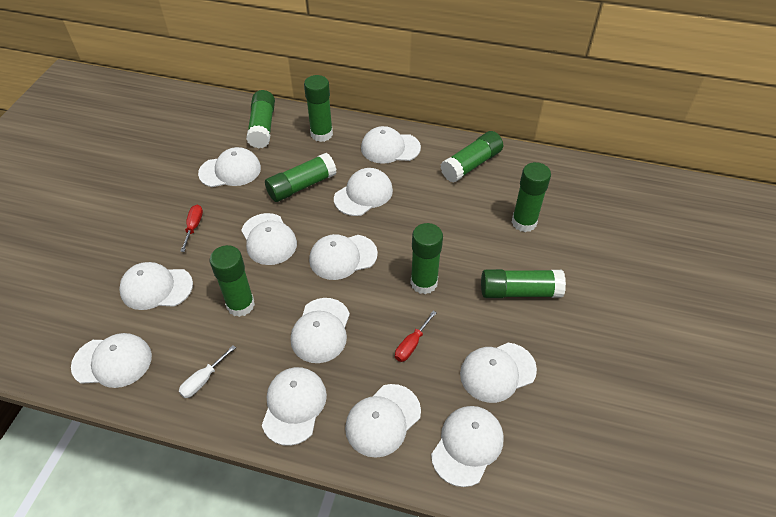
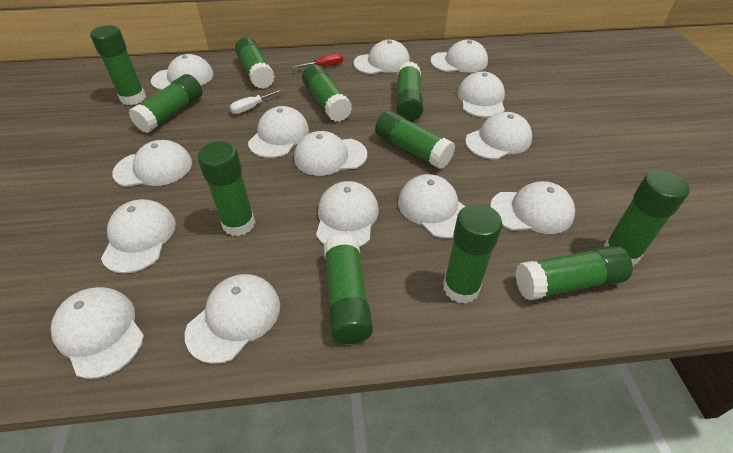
green glue stick: [210,245,255,317] [246,90,275,149] [265,153,337,202] [304,75,333,142] [411,223,443,294] [441,131,503,183] [481,269,566,298] [512,162,551,232] = 8 -> [90,25,146,105] [129,74,203,133] [198,141,255,236] [235,37,275,89] [302,65,352,122] [324,234,373,344] [375,111,455,169] [396,61,424,121] [443,204,502,304] [515,245,633,301] [604,170,690,266] = 11
red screwdriver: [180,205,203,252] [395,311,437,362] = 2 -> [293,53,343,68] = 1
white cap: [71,333,152,388] [119,262,193,310] [198,147,261,187] [241,213,297,265] [262,367,327,446] [291,298,350,363] [309,234,378,280] [334,168,393,216] [345,384,421,458] [361,126,421,164] [431,406,504,487] [460,343,537,403] = 12 -> [51,287,144,379] [101,199,176,273] [112,140,192,187] [151,54,214,90] [185,274,280,364] [248,106,309,158] [294,131,367,176] [316,181,379,247] [353,40,410,74] [398,174,465,238] [430,40,488,73] [457,71,505,118] [465,112,532,160] [490,181,575,234] = 14

